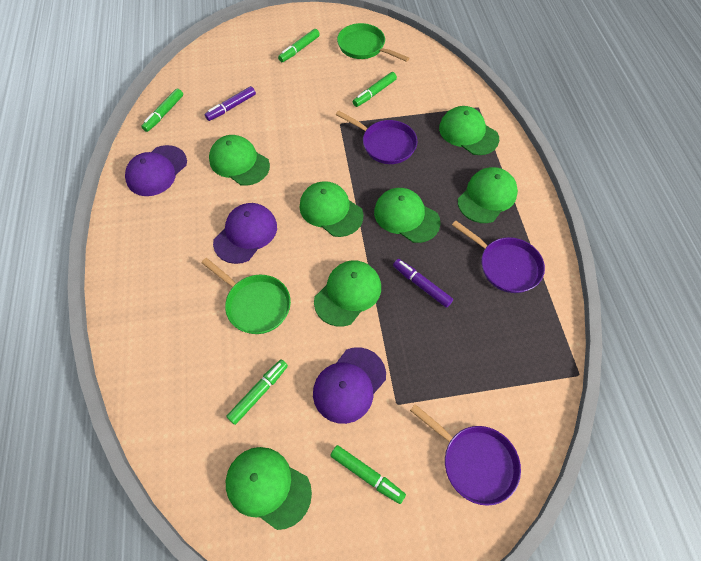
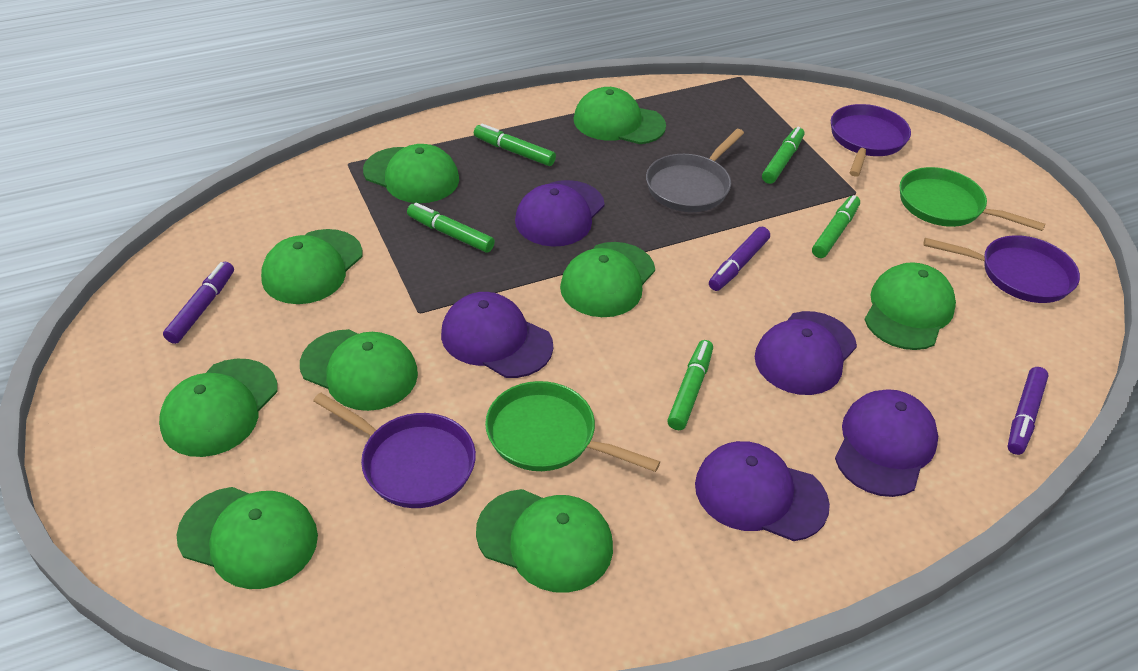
green cap: [209,135,270,186] [226,447,312,530] [300,181,363,237] [314,260,381,326] [374,188,441,243] [439,106,499,155] [458,167,518,223] = 7 -> [159,359,277,457] [177,487,318,589] [261,229,362,304] [300,329,418,411] [363,144,459,203] [476,489,613,593] [560,242,655,317] [574,87,666,144] [864,262,956,350] = 9
grey pan: none = 0 -> [646,129,744,212] = 1
purple cap: [125,145,187,196] [213,203,277,264] [313,347,386,424] = 3 -> [441,292,553,378] [515,180,605,247] [695,441,830,541] [755,311,857,395] [835,389,938,497] = 5
purple marker: [205,86,256,121] [393,259,453,308] = 2 -> [163,262,234,344] [709,227,770,291] [1007,367,1049,455] = 3

